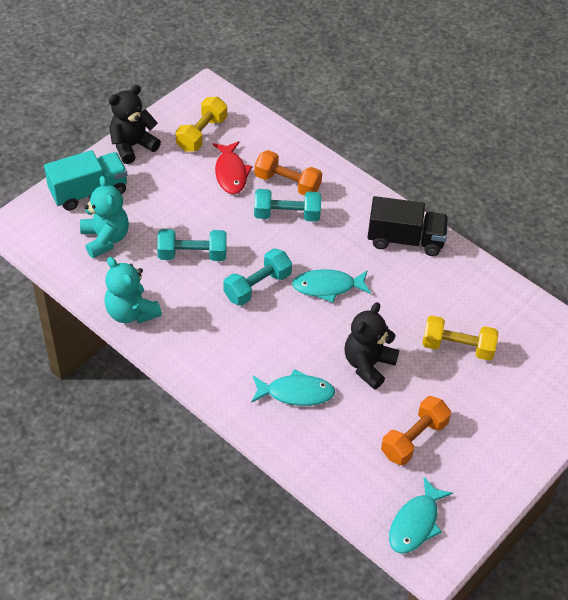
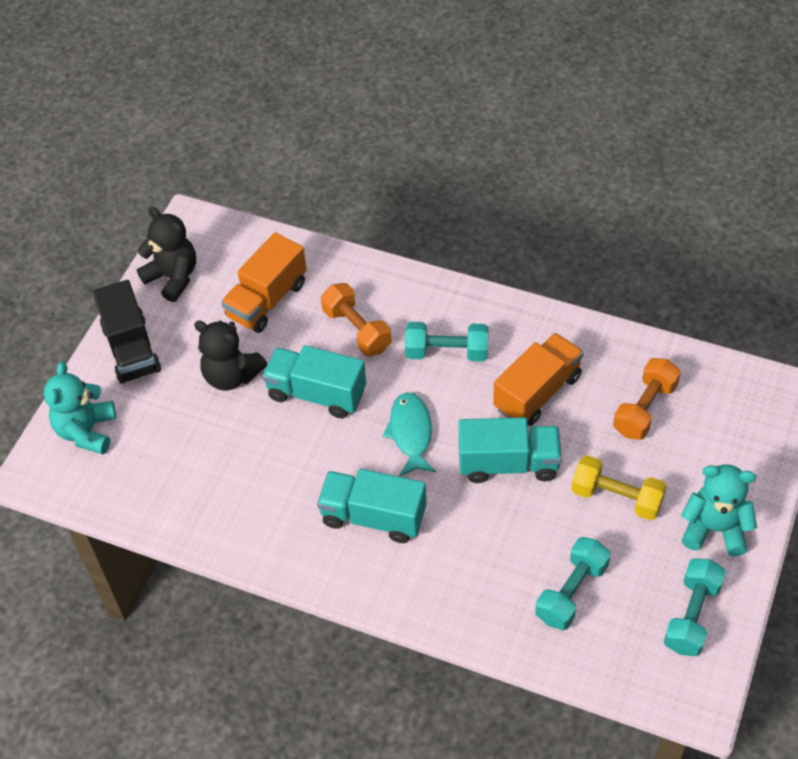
orange truck: none = 0 -> [221,232,307,333] [493,333,584,426] = 2
red fish: [213,141,252,194] = 1 -> none = 0
turquoise fish: [251,369,335,406] [292,269,371,303] [389,477,453,554] = 3 -> [382,392,436,477] = 1
turquoise truck: [44,150,127,211] = 1 -> [262,345,366,419] [317,469,427,543] [459,417,562,483] = 3
yellow dumbbell: [176,97,227,152] [422,315,498,361] = 2 -> [571,455,667,520] = 1

